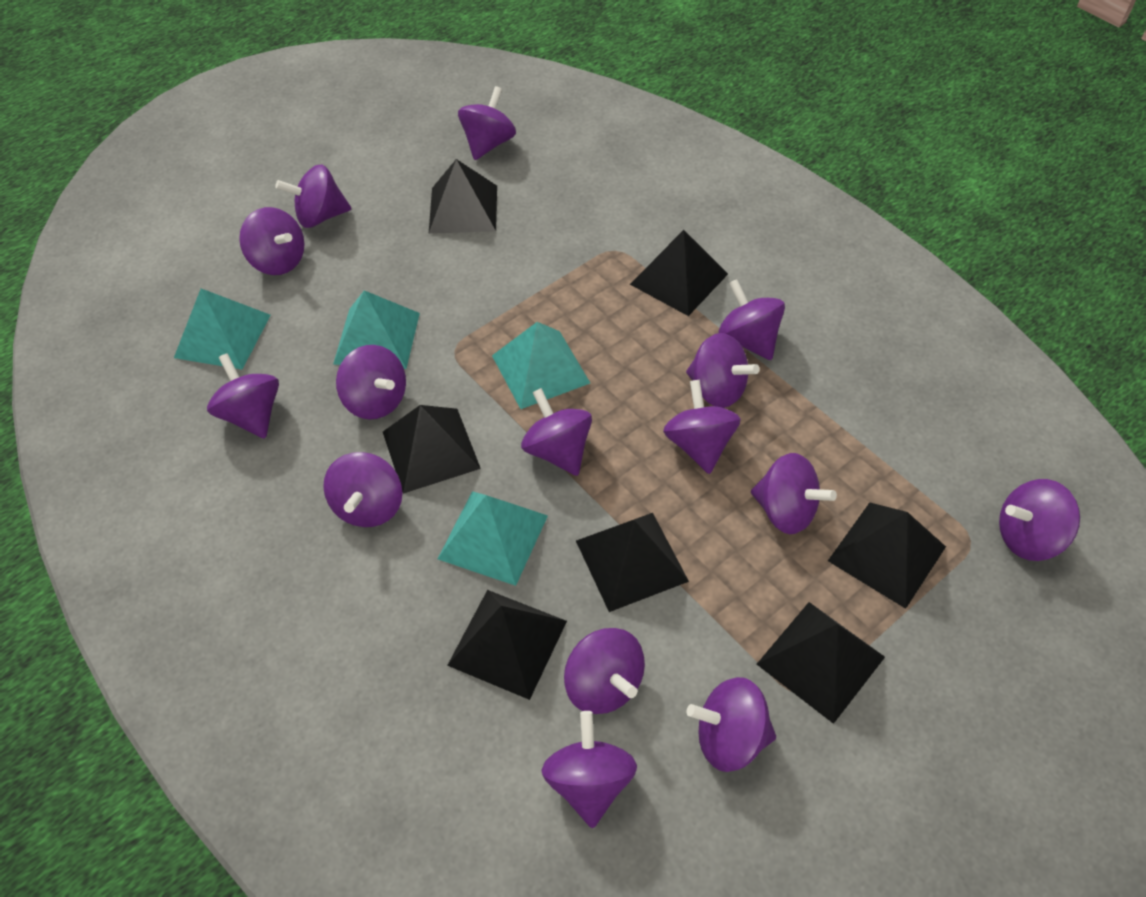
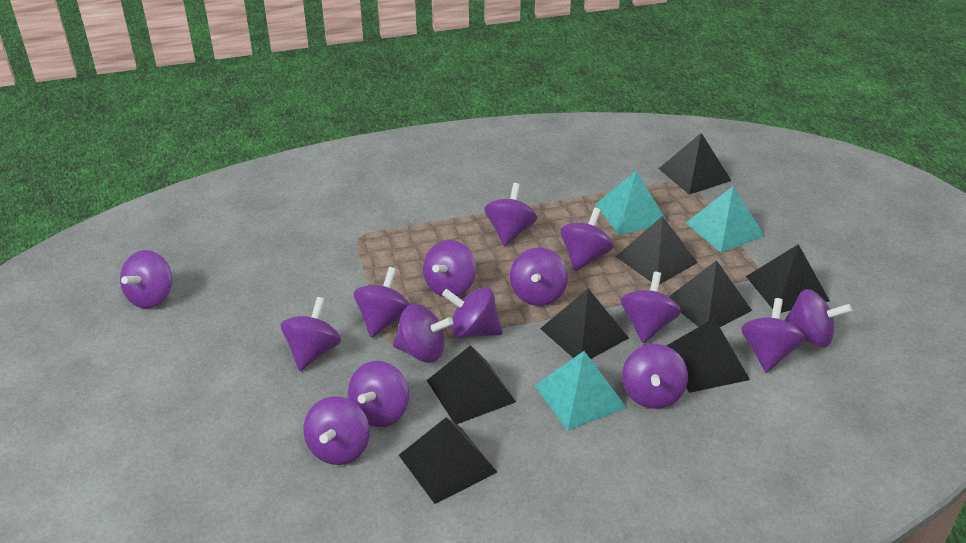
black pyramid: [383,405,481,494] [429,159,497,234] [447,590,567,700] [576,513,689,612] [630,230,728,316] [757,602,885,724] [828,502,946,609] = 7 -> [399,417,497,504] [427,345,516,424] [540,288,629,359] [616,216,697,285] [658,133,731,195] [667,318,750,393] [669,260,752,327] [746,244,830,313] = 8
turquoise pyramid: [174,288,271,370] [333,290,420,369] [438,491,548,586] [492,322,590,409] = 4 -> [534,351,627,431] [595,171,668,235] [686,186,765,253] = 3

